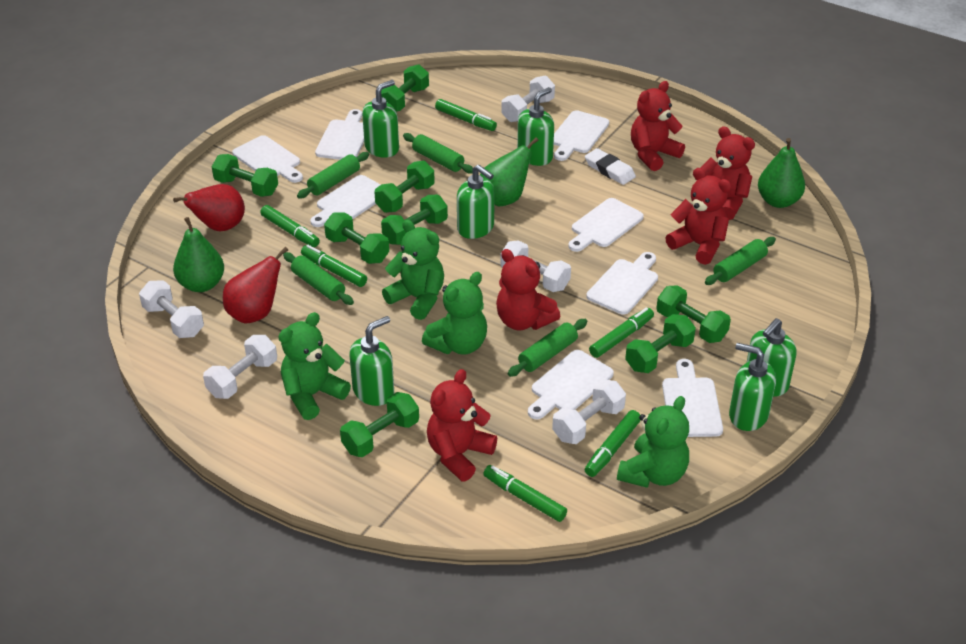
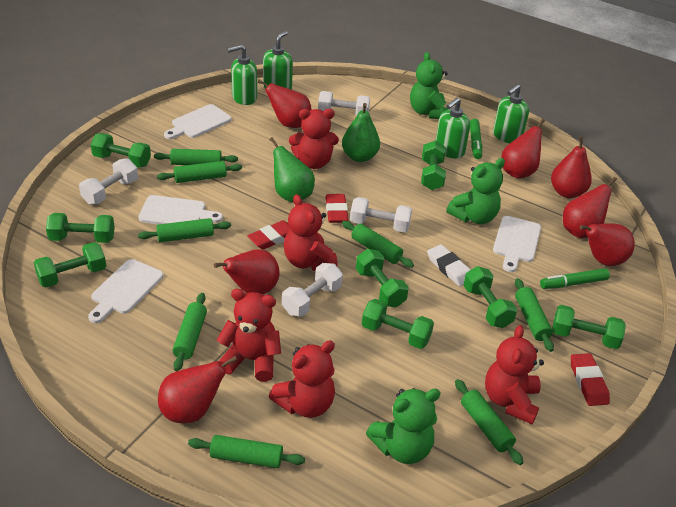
green marker: [260,205,320,247] [301,245,367,287] [435,99,497,131] [483,465,567,522] [585,410,641,477] [589,307,654,358] = 6 -> [470,119,482,159] [540,268,610,289] = 2
green pear: [173,217,224,292] [480,137,539,207] [758,138,805,208] = 3 -> [270,137,315,203] [342,103,380,162] = 2
green rolling pin: [283,252,354,305] [297,152,369,198] [403,133,473,174] [508,319,587,377] [705,237,776,285] = 5 -> [138,218,231,242] [154,149,238,165] [157,161,242,183] [172,293,207,371] [188,435,305,468] [342,221,414,268] [455,379,524,465] [515,278,554,352] = 8
green soap dispenser: [350,316,394,406] [362,80,399,158] [457,165,495,239] [517,87,554,166] [729,343,776,431] [747,318,797,397] = 6 -> [227,45,257,105] [263,31,293,89] [436,98,470,158] [493,84,529,143] = 4
green teddy bear: [278,312,351,420] [382,220,444,320] [422,272,487,355] [617,396,689,488] = 4 -> [366,388,441,464] [410,52,450,119] [446,158,505,224] = 3
red eraser: none = 0 -> [247,220,290,250] [326,194,349,223] [571,353,610,406] = 3
red pear: [173,184,245,232] [223,247,288,324] = 2 -> [158,356,237,423] [214,249,280,294] [258,80,312,128] [501,119,545,179] [551,136,592,198] [563,177,617,238] [580,224,635,266] = 7
white cutting board: [232,135,303,183] [310,175,381,227] [315,109,364,160] [528,350,614,419] [554,110,609,161] [568,198,644,252] [586,252,658,315] [662,359,723,437] = 8 -> [88,259,164,323] [138,195,223,224] [164,104,232,139] [493,216,541,272] = 4
white dumbbell: [139,280,204,338] [203,335,277,399] [500,240,571,292] [501,76,555,122] [552,379,626,444] = 5 -> [79,158,138,204] [282,263,343,317] [318,91,370,116] [350,197,412,232] = 4

